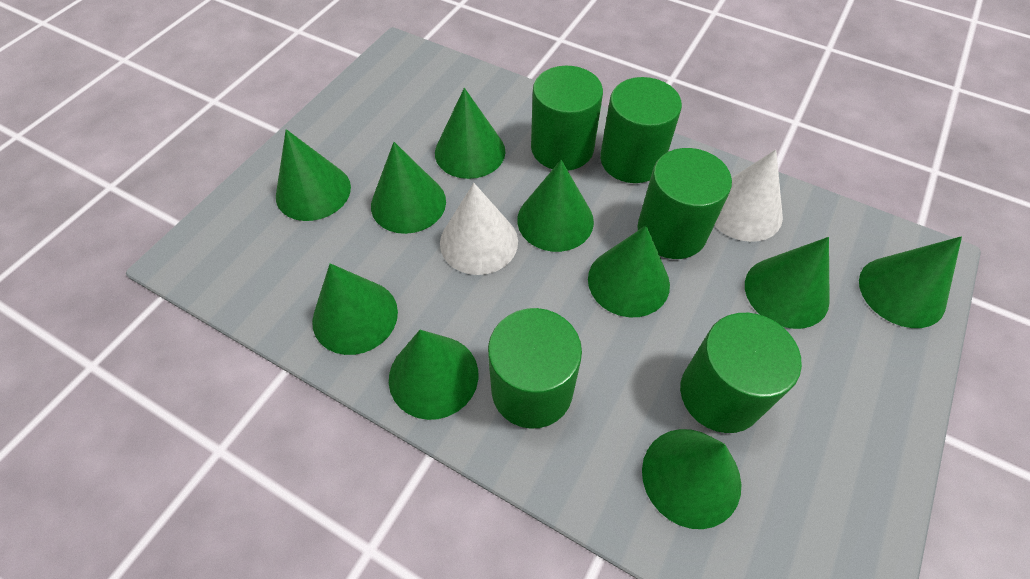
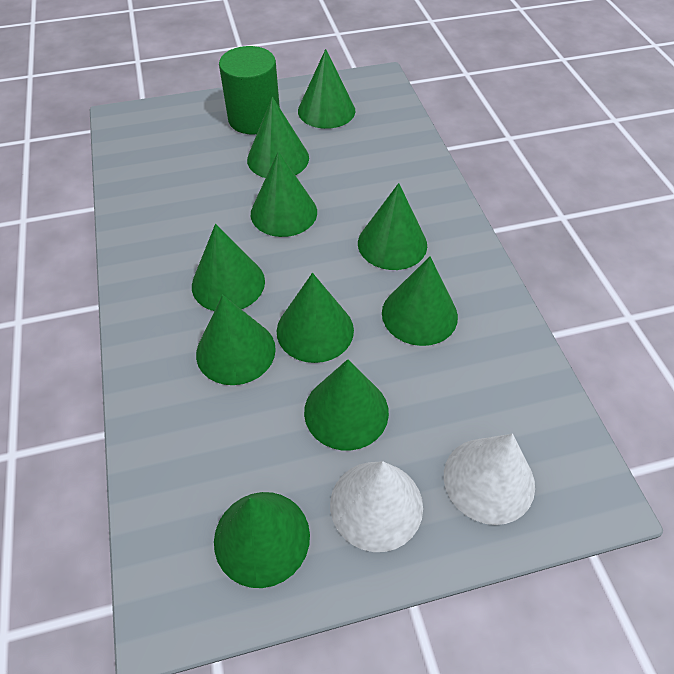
green cylinder: [488,308,582,429] [531,66,603,170] [600,77,682,183] [637,148,732,259] [680,313,802,433] = 5 -> [219,46,280,134] = 1

